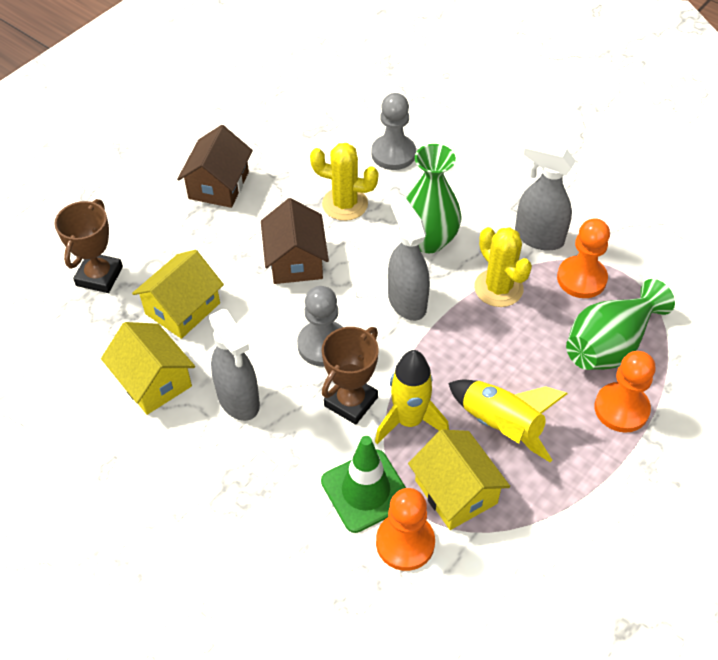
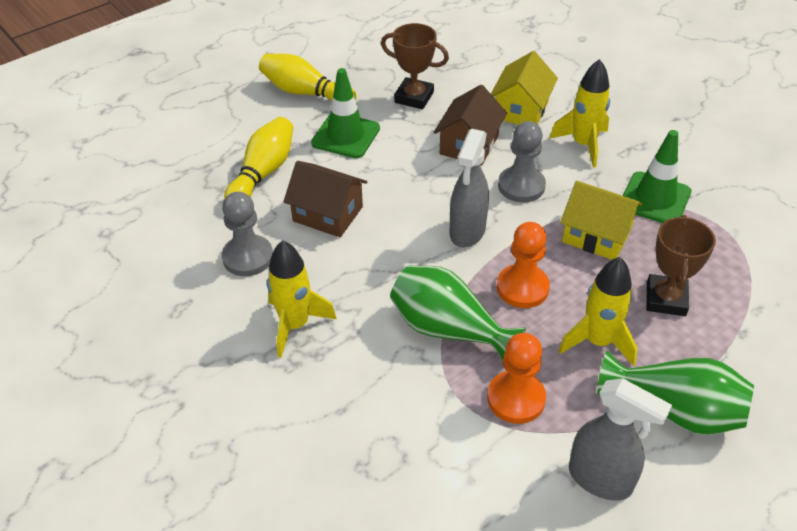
green traffic cone: [321,436,406,533] = 1 -> [311,68,380,158] [623,130,691,223] = 2
grey spray bottle: [209,309,260,421] [388,196,430,321] [515,140,576,251] = 3 -> [450,129,489,248] [569,378,672,500] = 2
orange pawn: [376,488,435,571] [557,218,610,298] [595,351,656,432] = 3 -> [487,333,546,424] [497,222,550,308] = 2
yellow bowling pin: none = 0 -> [224,117,293,199] [259,54,357,101] = 2
yellow cactus: [310,143,378,221] [474,227,532,307] = 2 -> none = 0
yellow house: [101,322,195,415] [132,250,224,339] [408,429,510,530] = 3 -> [491,51,558,125] [560,181,643,260] = 2
yellow rocket: [375,350,449,444] [448,380,568,462] = 2 -> [267,240,337,358] [550,59,610,168] [559,257,637,366] = 3

